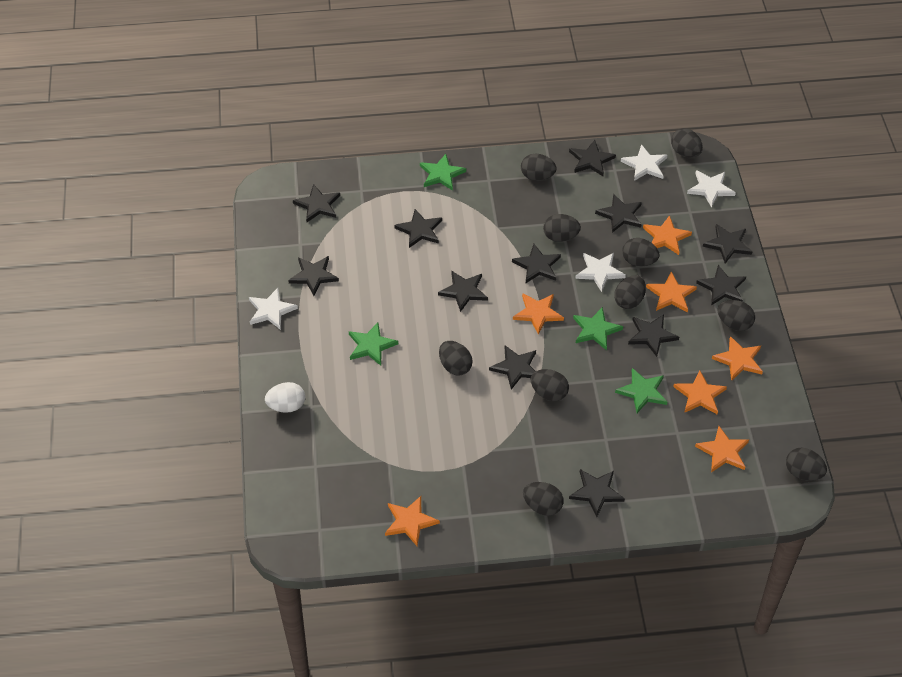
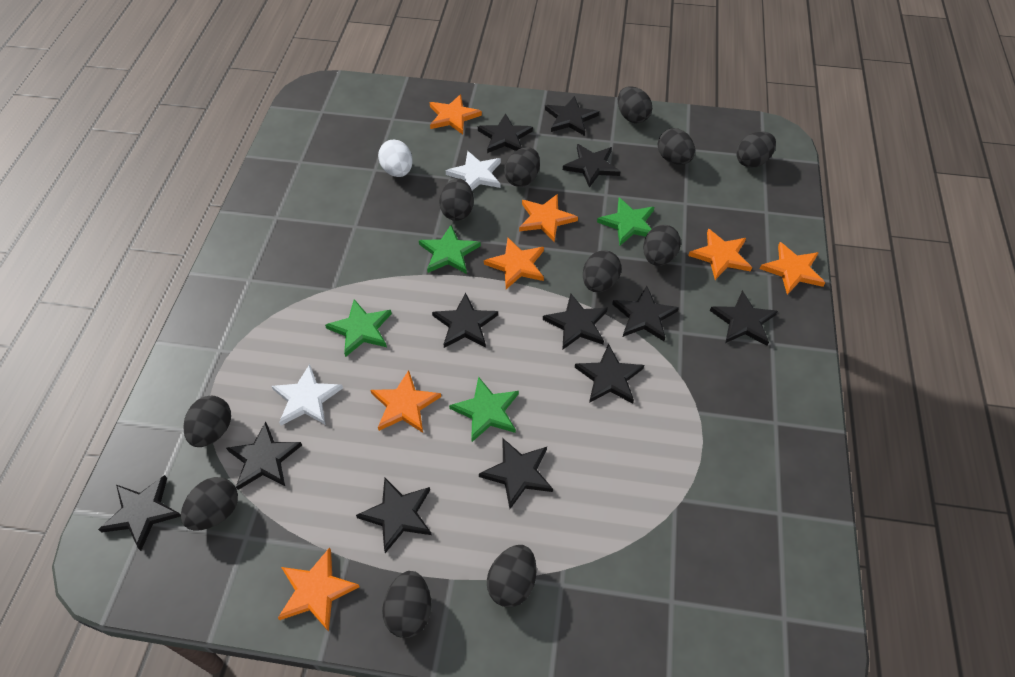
black egg: [439,341,473,375] [521,154,556,181] [523,482,563,516] [531,369,569,401] [543,214,581,242] [614,275,646,309] [622,238,660,266] [671,128,703,157] [717,300,755,331] [786,448,827,481] = 10 -> [181,477,238,531] [183,396,231,447] [382,571,431,638] [439,178,474,221] [487,545,537,607] [504,147,540,187] [583,250,622,292] [618,86,652,123] [643,225,681,266] [658,128,695,165] [736,131,776,168] = 11
white star: [249,288,298,330] [575,253,626,292] [621,144,667,181] [687,170,736,208] = 4 -> [272,364,343,426] [446,151,501,190] = 2

